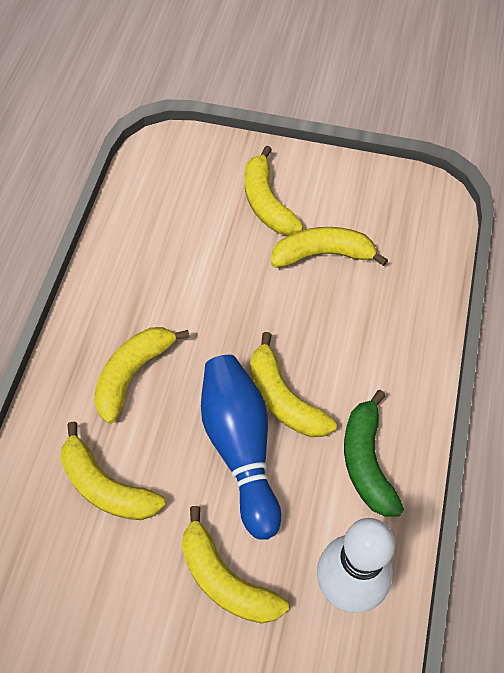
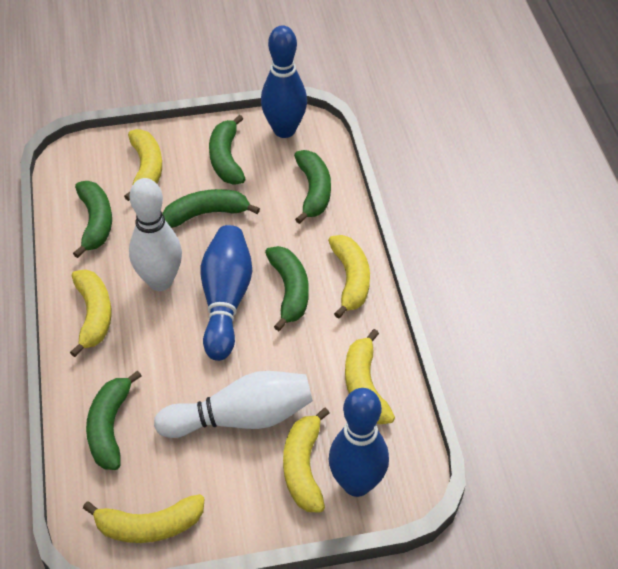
blue bowling pin: [201,355,281,540] = 1 -> [200,225,252,361] [261,25,307,138] [329,388,389,497] = 3
green banana: [344,390,404,517] = 1 -> [73,181,112,258] [86,370,142,470] [162,189,260,228] [209,115,245,184] [265,246,309,331] [294,150,331,224] = 6
white bowling pin: [317,518,395,613] = 1 -> [129,178,182,291] [154,371,313,438] = 2

